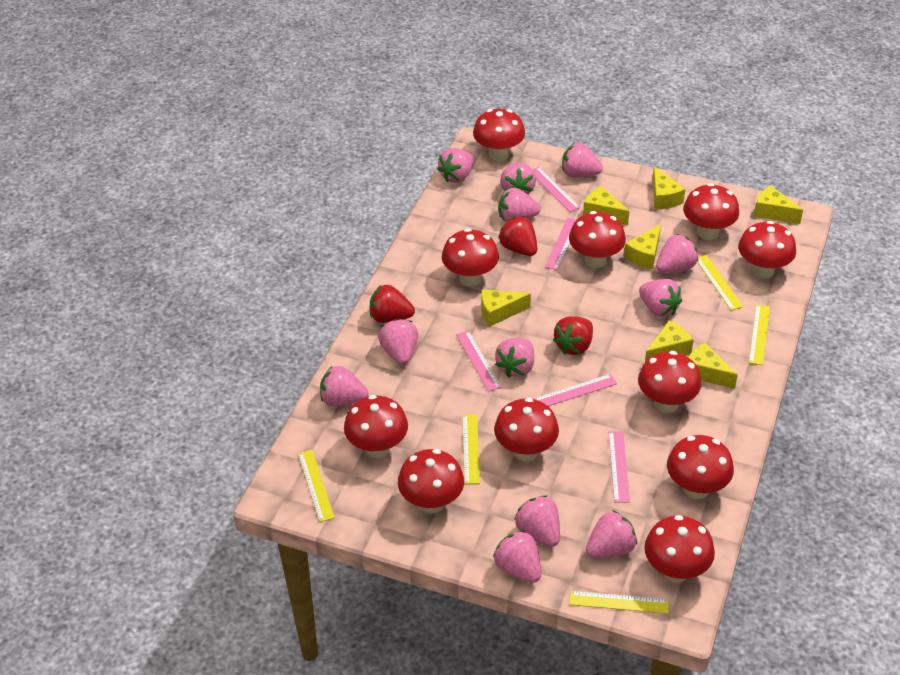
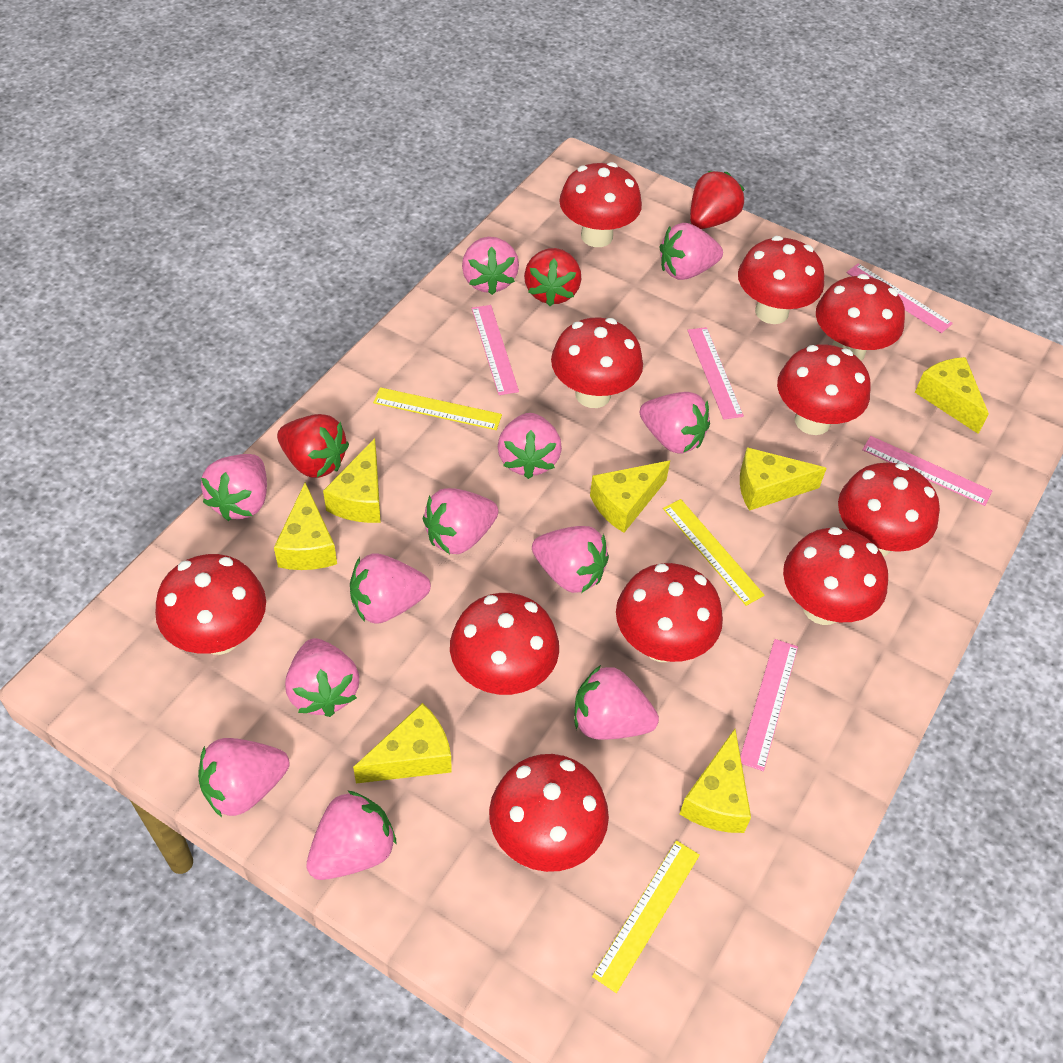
yellow ruler: [298,450,335,522] [462,414,480,484] [569,591,669,614] [697,255,743,310] [749,305,770,365] = 5 -> [373,387,502,430] [592,840,700,993] [663,499,764,606] = 3

